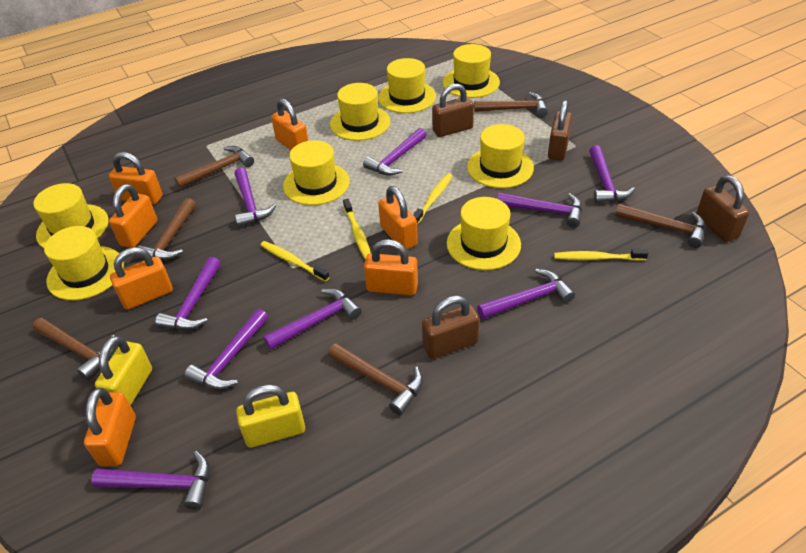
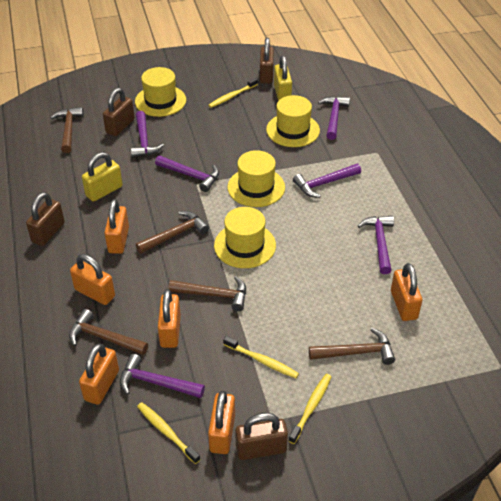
brown hammer: [33,318,116,380] [136,198,196,260] [174,146,254,188] [328,343,423,415] [474,92,548,117] [615,204,706,248] = 6 -> [50,107,84,153] [69,309,148,355] [136,211,209,254] [168,276,246,311] [309,328,395,365] = 5
orange padlock: [84,388,136,467] [109,152,163,205] [109,184,157,248] [110,247,173,310] [271,98,308,150] [364,239,418,296] [378,186,418,249] = 7 -> [70,254,115,305] [79,343,119,405] [104,199,129,254] [158,289,181,348] [208,391,235,454] [391,263,422,321] = 6
purple hammer: [91,451,210,510] [155,257,221,330] [185,309,268,389] [234,168,277,227] [263,288,362,350] [363,128,427,175] [477,269,575,319] [497,193,582,228] [589,145,635,203] = 9 -> [120,354,205,398] [131,111,164,158] [155,155,219,192] [293,164,361,198] [318,96,350,140] [358,216,394,274] = 6
yellow hat: [33,183,109,248] [44,226,124,300] [283,140,350,205] [330,83,390,141] [378,58,436,113] [443,44,500,98] [447,197,521,270] [467,124,534,188] = 8 -> [135,67,186,117] [214,207,276,268] [227,150,285,207] [266,95,320,147] = 4

